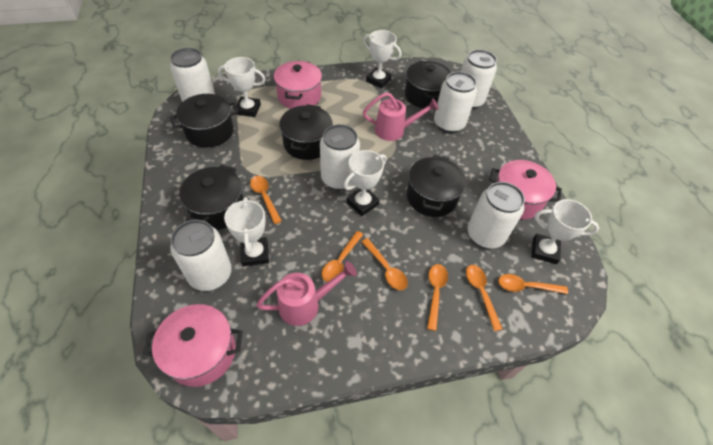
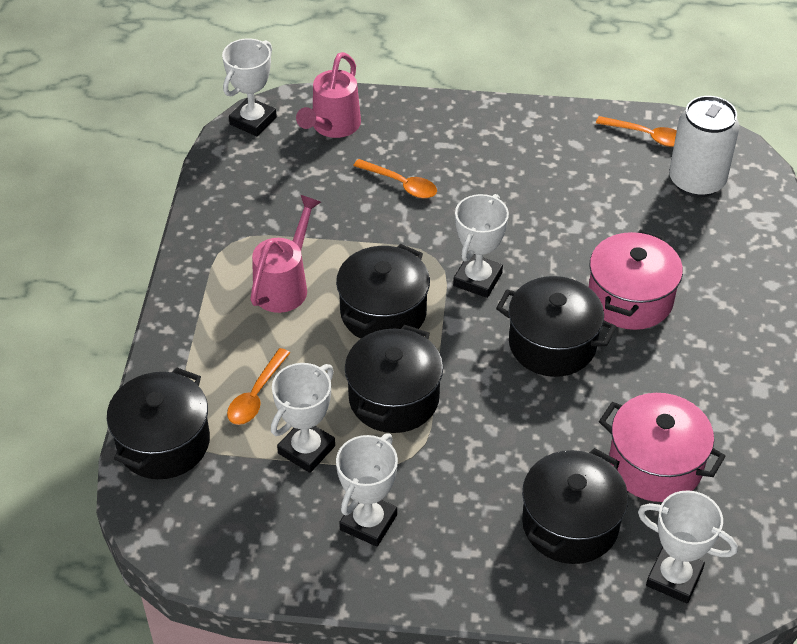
orange spoon: [250,176,282,224] [322,231,364,282] [361,238,408,290] [427,264,448,331] [466,265,502,331] [498,274,568,294] = 6 -> [227,348,290,425] [353,159,437,198] [596,116,677,147] = 3
pink pot: [143,304,242,387] [274,61,322,109] [489,160,562,220] = 3 -> [589,230,683,330] [599,393,726,502] = 2
white can: [170,48,215,102] [170,220,232,291] [320,124,360,190] [434,72,477,133] [461,50,497,109] [467,182,525,248] = 6 -> [669,96,740,197] = 1

